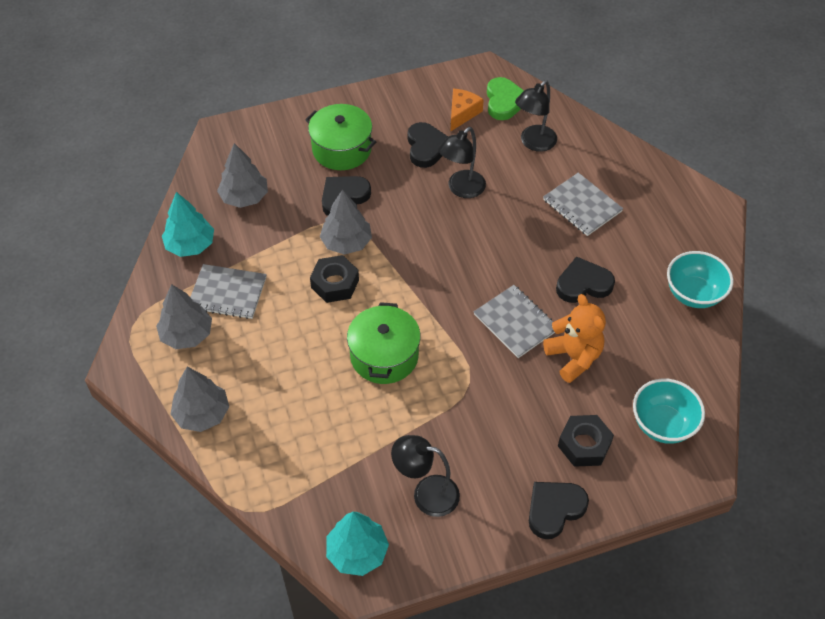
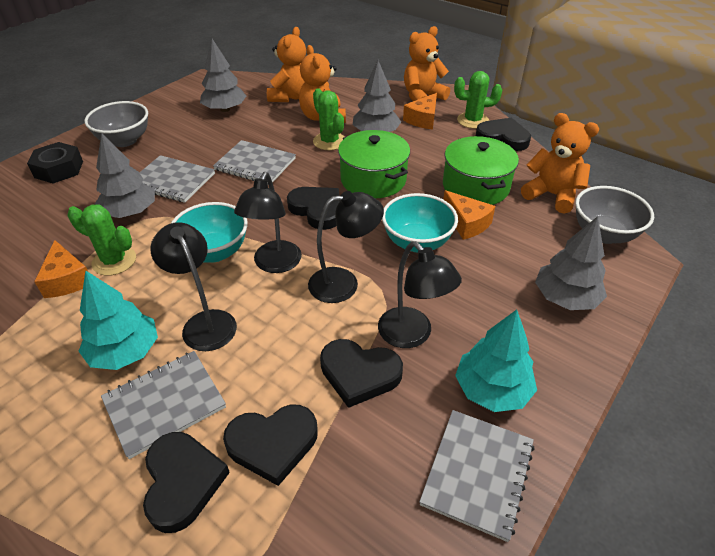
black heart: [322,176,371,216] [408,122,448,168] [529,482,589,539] [556,257,615,303] = 4 -> [143,432,230,533] [223,405,318,486] [287,187,340,230] [320,339,403,408] [476,118,531,151] = 5
black lamp: [391,435,460,517] [438,127,486,198] [515,80,557,152] = 3 -> [150,222,237,351] [234,172,302,273] [308,191,384,303] [378,241,462,348] = 4
black nut: [310,255,359,303] [558,415,614,467] = 2 -> [27,142,83,184] = 1
green cactus: none = 0 -> [67,204,136,276] [313,88,345,150] [454,71,502,129] = 3
green heart: [487,77,524,120] = 1 -> none = 0
grey bowl: none = 0 -> [84,101,148,147] [575,186,654,244] = 2
grey notebook: [190,264,267,319] [474,285,555,358] [543,173,623,236] = 3 -> [101,351,226,459] [139,155,215,203] [213,140,296,183] [419,410,535,542] = 4
orange cheese: [450,89,484,132] = 1 -> [34,240,88,298] [403,93,437,129] [443,190,496,240] = 3
orange teddy bear: [543,294,606,383] = 1 -> [267,27,306,102] [299,45,346,123] [404,26,450,101] [521,113,599,214] = 4

